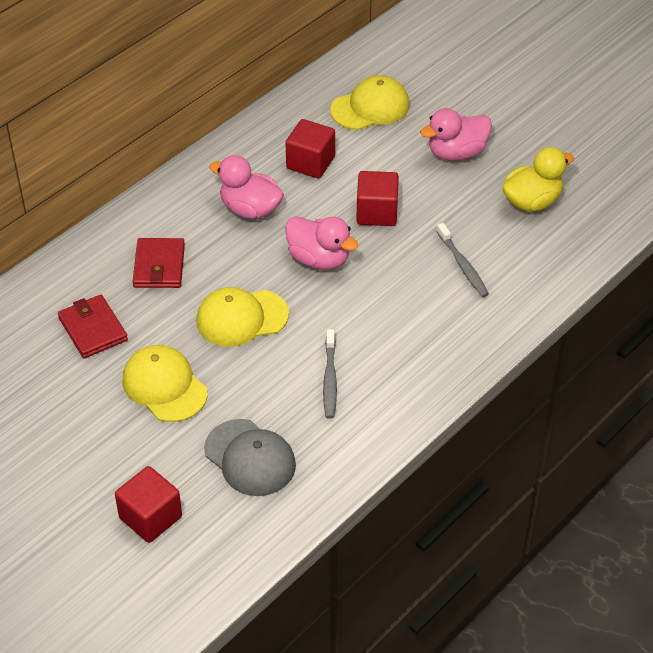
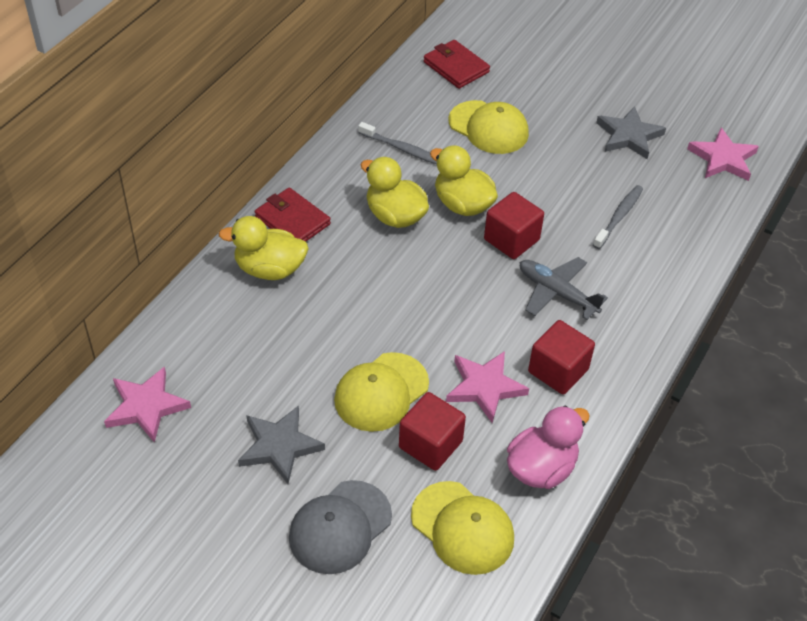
grey plane: none = 0 -> [520,257,608,320] = 1
grey star: none = 0 -> [238,406,325,484] [596,106,666,159] = 2
pink duck: [209,155,284,219] [285,216,358,270] [420,108,492,161] = 3 -> [507,405,590,489] = 1
pink star: none = 0 -> [104,367,191,443] [446,351,529,423] [687,128,759,181] = 3
yellow duck: [502,147,574,212] = 1 -> [218,216,308,280] [360,157,429,228] [430,145,498,216] = 3

